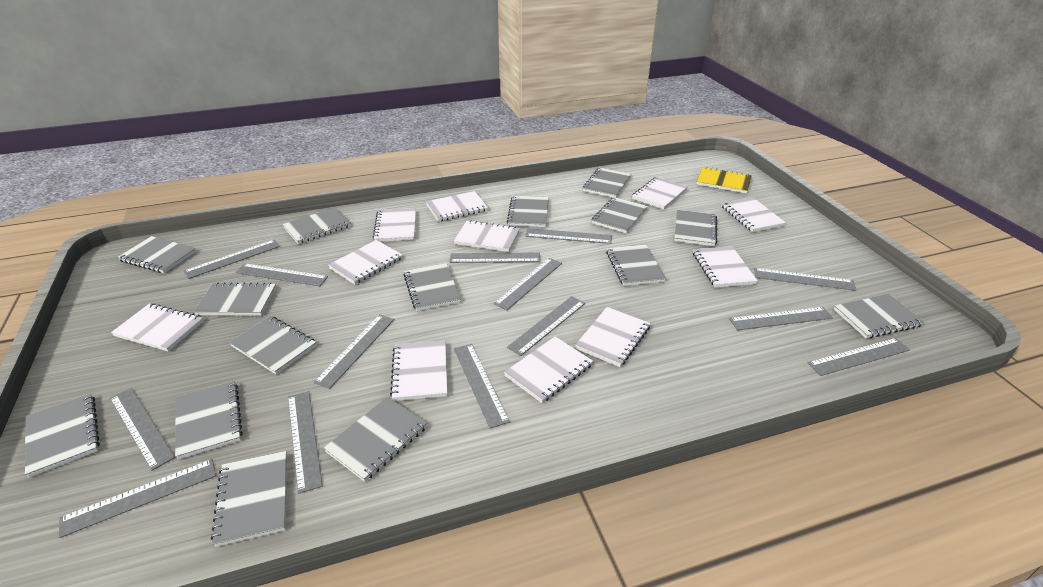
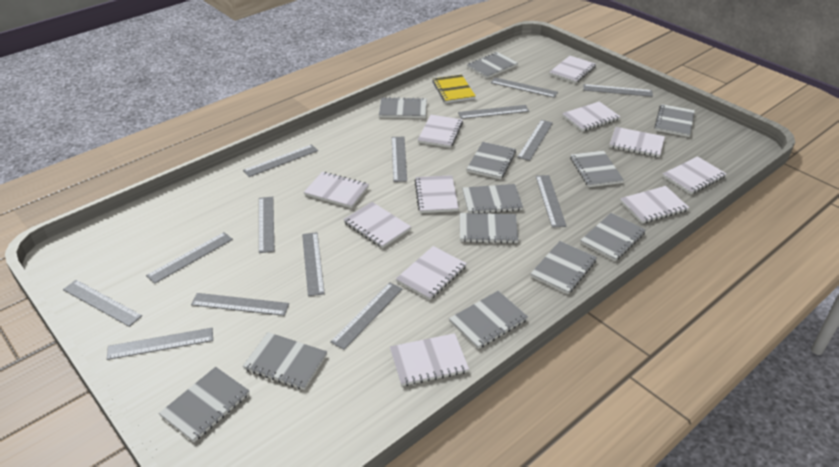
grey notebook: [25,393,100,477] [118,236,196,273] [175,381,243,459] [194,282,276,316] [211,451,287,547] [229,316,317,374] [283,207,351,244] [324,397,427,482] [403,263,461,311] [507,196,549,227] [583,167,631,198] [591,197,648,233] [606,244,666,286] [674,210,717,246] [834,294,925,338] = 15 -> [159,367,249,442] [243,332,327,390] [379,97,427,118] [449,291,528,349] [460,213,518,243] [462,184,523,213] [467,52,518,78] [467,142,516,179] [530,241,597,294] [570,151,624,187] [580,213,646,261] [654,104,695,137] = 12

